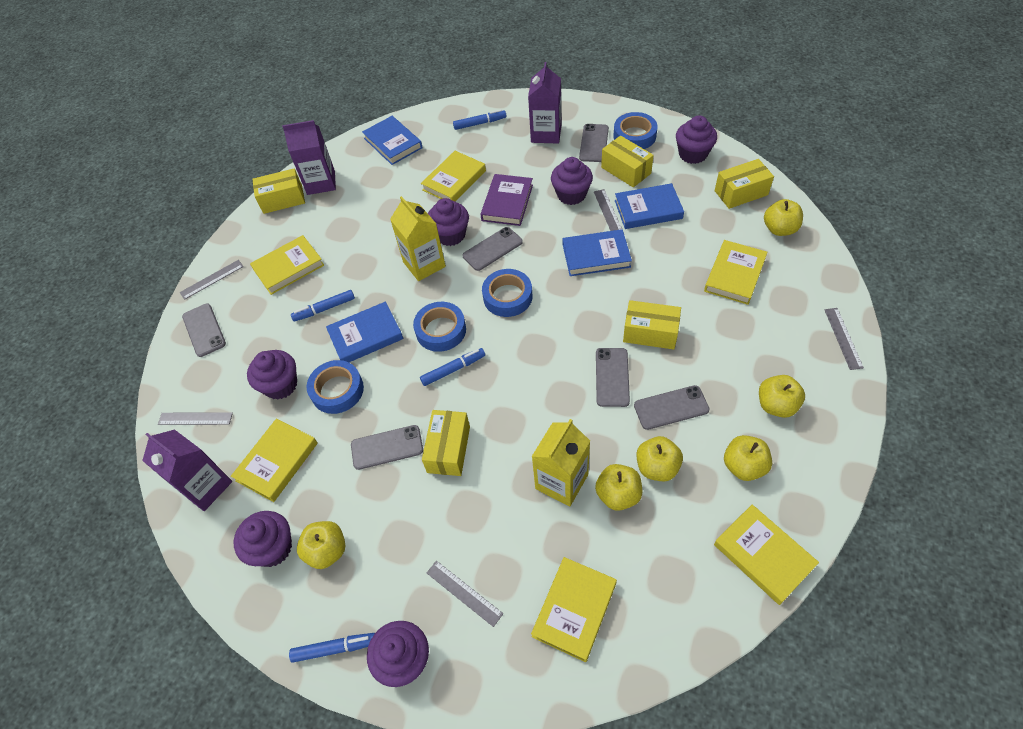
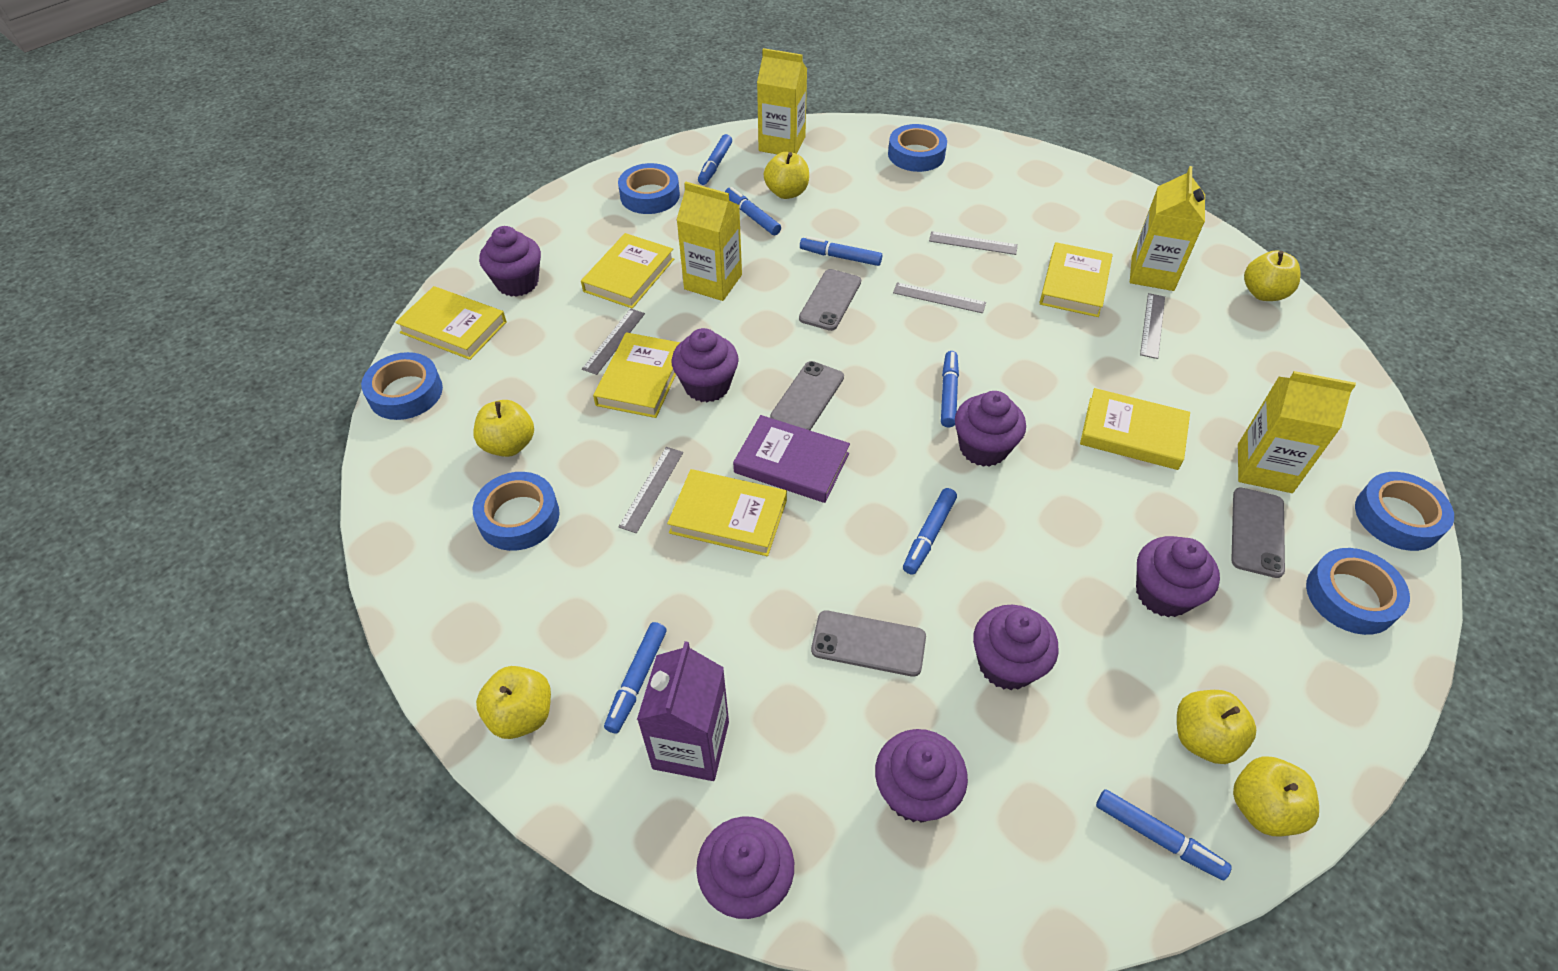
blue book: [326,302,403,362] [362,116,422,165] [563,229,632,276] [615,183,684,229] = 4 -> none = 0
blue marker: [289,633,375,663] [291,290,355,322] [420,348,485,386] [453,109,506,130] = 4 -> [604,622,667,733] [698,134,732,185] [725,187,781,235] [800,236,882,266] [903,488,957,575] [941,351,959,427] [1096,789,1232,880] = 7
blue tape: [306,360,364,414] [413,302,466,352] [482,269,532,317] [613,112,658,149] = 4 -> [361,352,443,420] [473,472,560,551] [618,163,680,214] [888,124,947,172] [1306,548,1410,635] [1355,472,1454,551] = 6
grey phone: [182,304,226,357] [351,425,423,470] [463,227,523,271] [579,124,609,162] [596,348,630,407] [634,385,709,430] = 6 -> [770,361,844,430] [799,269,861,331] [811,610,926,677] [1231,487,1285,578] = 4
purple carton: [142,429,232,511] [282,120,336,195] [528,62,562,143] = 3 -> [637,641,729,781] = 1
purple cupcake: [234,511,292,567] [247,350,297,400] [367,621,429,687] [428,198,469,246] [551,157,593,205] [676,116,717,164] = 6 -> [479,226,541,297] [671,328,739,402] [696,816,794,919] [875,729,968,823] [955,391,1026,467] [973,605,1059,690] [1136,536,1220,617] = 7
yellow box: [252,168,305,214] [422,410,470,476] [601,136,654,187] [623,300,681,349] [715,159,774,209] = 5 -> none = 0
yellow carton: [390,196,446,281] [532,419,590,507] = 2 -> [676,182,742,301] [757,48,807,154] [1130,166,1205,291] [1238,371,1356,493] = 4

